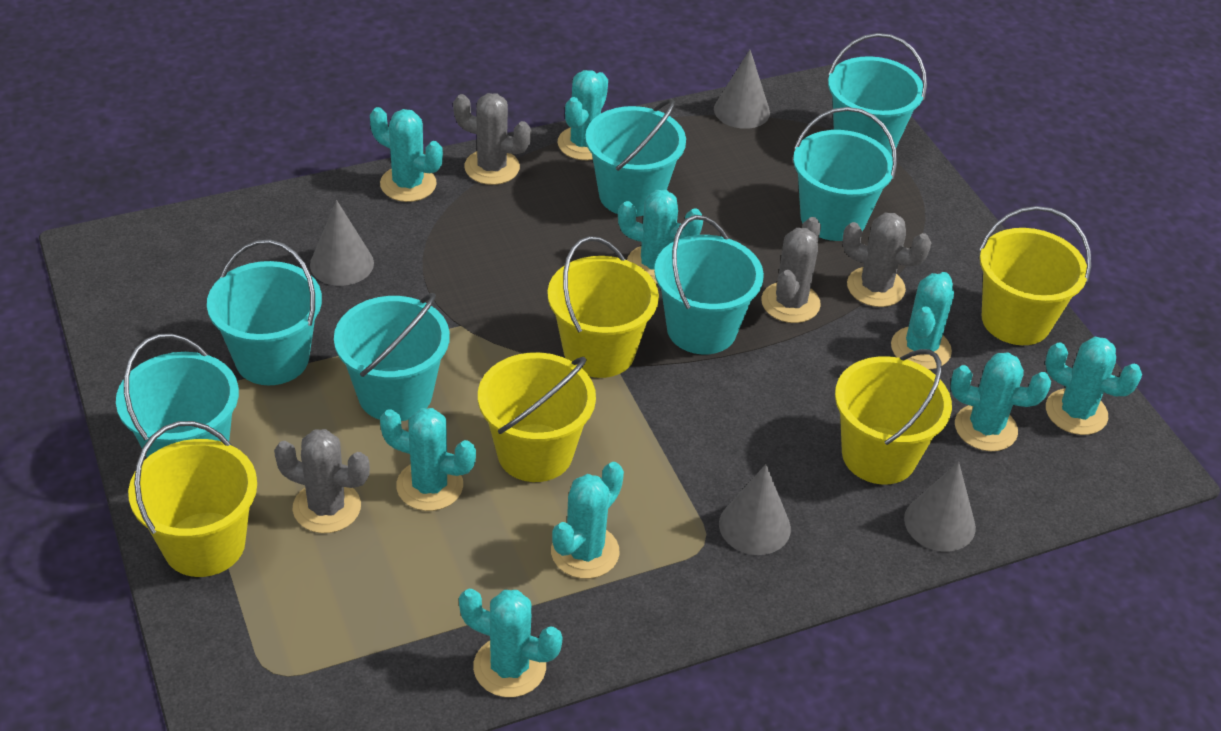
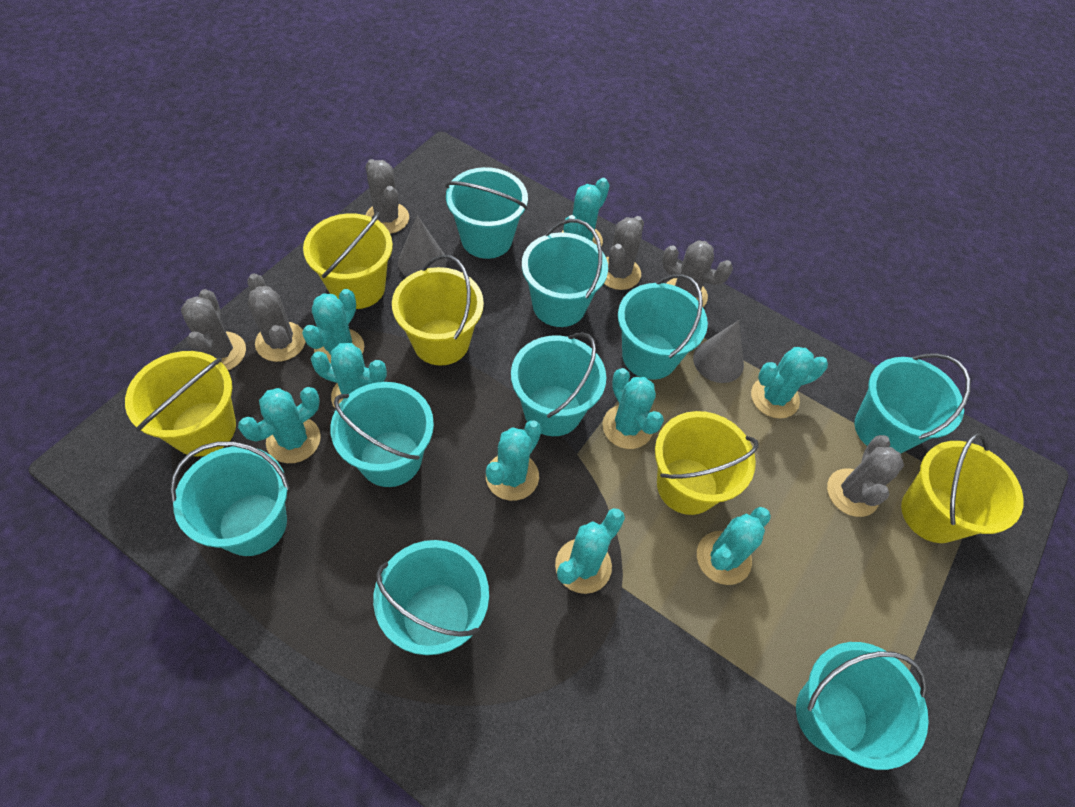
grey cactus: [274,429,370,533] [453,93,531,185] [761,217,821,323] [842,213,931,307] = 4 -> [181,289,246,370] [247,273,305,362] [366,159,409,234] [604,216,644,290] [662,240,733,307] [827,435,904,517] = 6
grey cone: [310,200,374,286] [714,50,770,129] [719,464,791,555] [904,461,976,552] = 4 -> [398,215,447,277] [693,320,744,383] = 2
turquoise bucket: [116,333,239,457] [207,240,322,385] [334,293,450,421] [585,98,686,217] [654,215,764,355] [793,107,897,241] [828,33,927,155] = 7 -> [170,441,290,556] [330,382,434,487] [373,540,489,655] [445,167,528,259] [511,332,606,436] [522,219,608,327] [618,274,708,380] [796,642,929,770] [855,353,971,454] = 9

